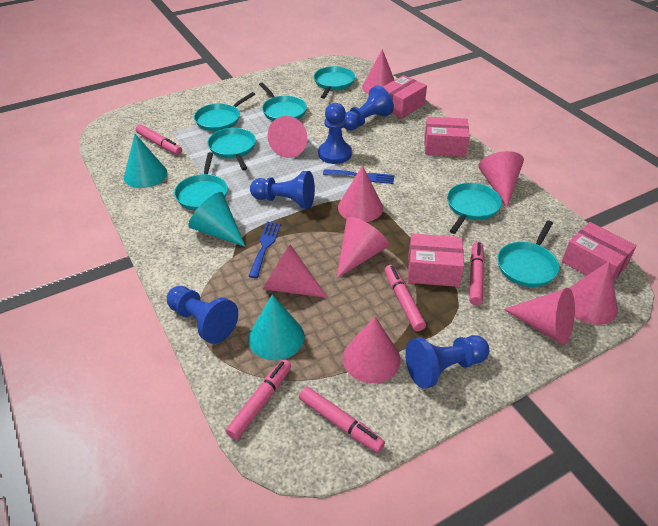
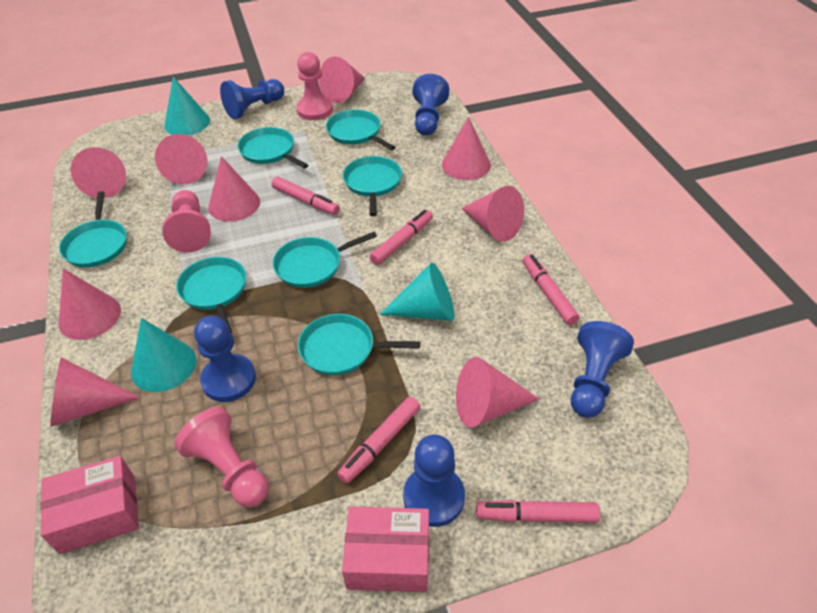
blue fork: [249,222,281,278] [323,169,394,184] = 2 -> none = 0
pink box: [383,75,427,118] [408,234,464,287] [424,117,470,157] [562,222,637,281] = 4 -> [40,456,139,554] [342,506,429,592] = 2
pink pawn: none = 0 -> [163,190,211,253] [175,407,268,507] [296,52,333,120] = 3

